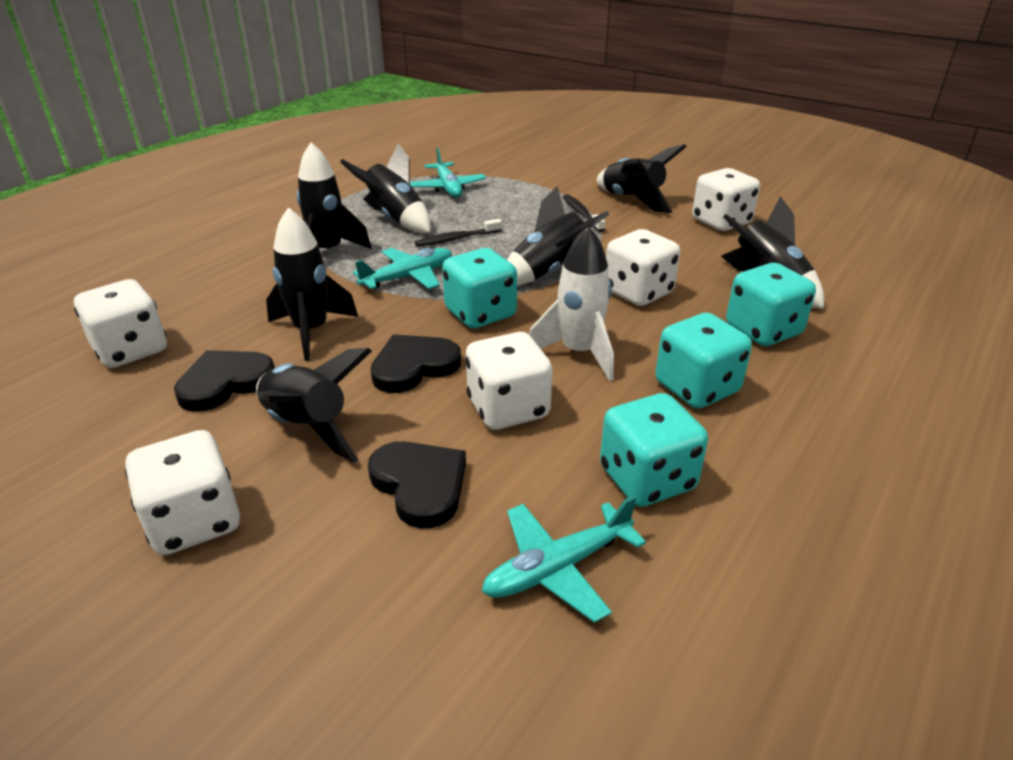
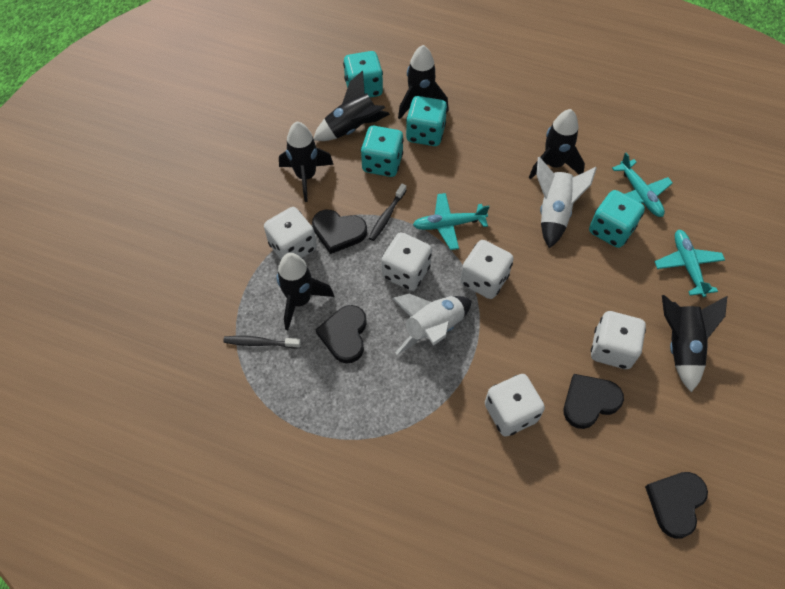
black heart: [174,350,275,412] [368,441,466,529] [370,335,461,393] = 3 -> [312,210,367,254] [316,305,367,363] [564,374,624,429] [645,472,708,539] = 4
black rocket: [256,348,372,463] [266,207,358,361] [296,142,372,249] [340,143,431,233] [507,186,610,286] [596,144,686,213] [721,196,824,309] = 7 -> [277,253,334,330] [279,122,334,202] [313,70,390,141] [398,45,449,119] [529,109,585,179] [662,295,727,392] = 6
white rocket: [529,226,614,381] = 1 -> [392,294,471,355] [536,157,597,248] = 2

